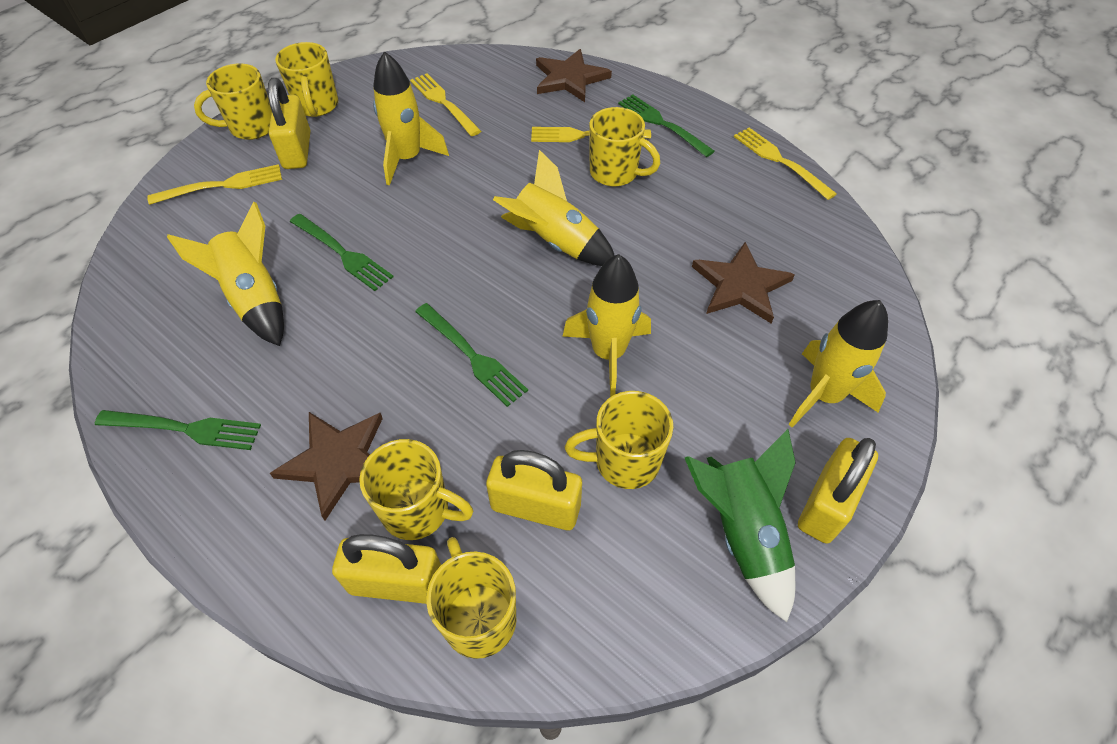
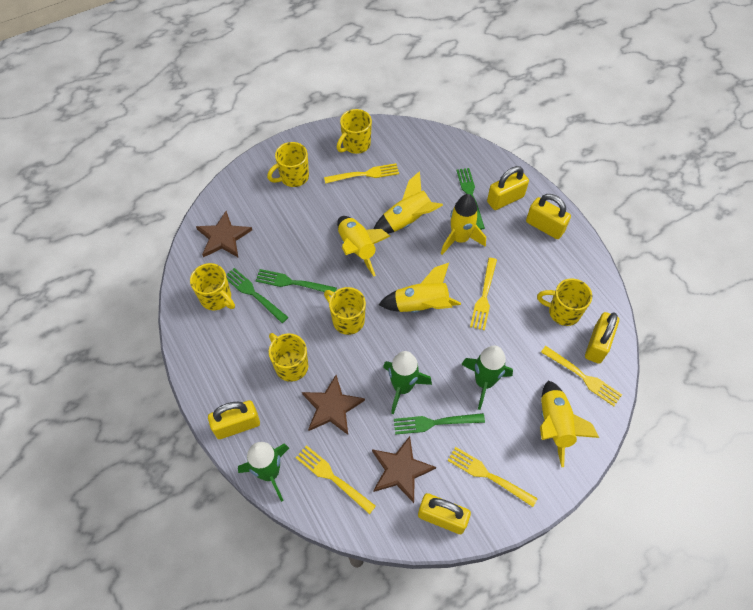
green rocket: [685,429,796,622] = 1 -> [238,442,289,502] [383,351,432,414] [461,345,513,410] = 3
yellow fork: [147,164,282,205] [410,73,481,136] [531,127,651,142] [734,128,837,200] = 4 -> [296,445,376,514] [324,163,399,184] [447,447,538,507] [470,258,497,330] [541,346,622,406] = 5
yellow padlock: [268,78,310,169] [332,534,441,604] [486,450,582,530] [798,438,878,544] = 4 -> [208,401,260,439] [418,493,471,534] [487,166,529,210] [526,194,571,239] [585,312,619,364] = 5

